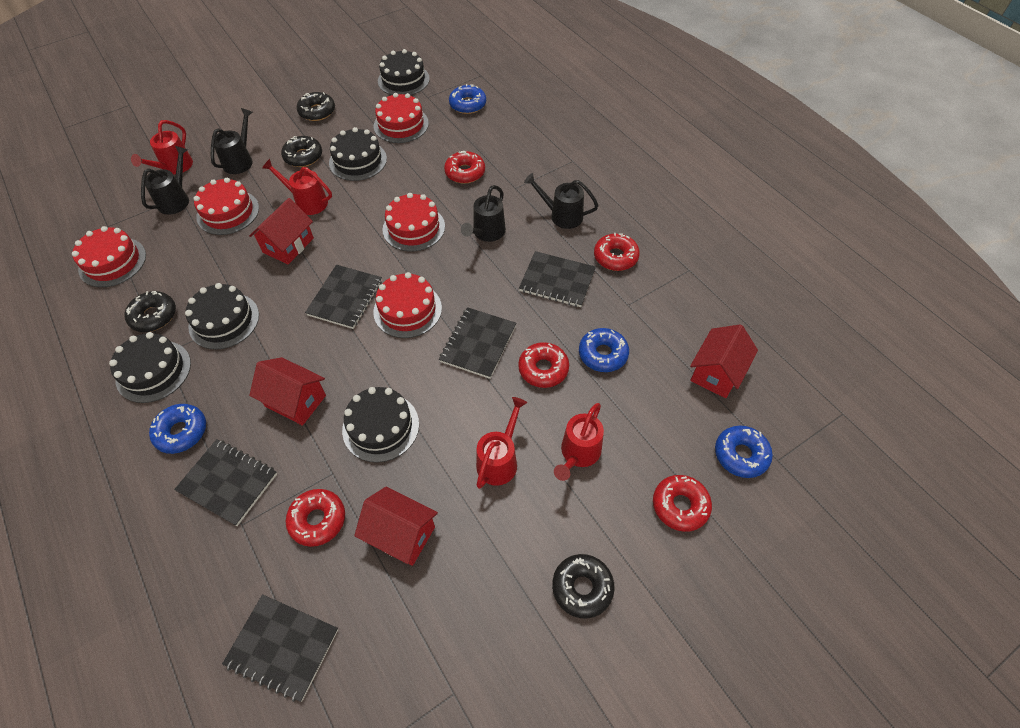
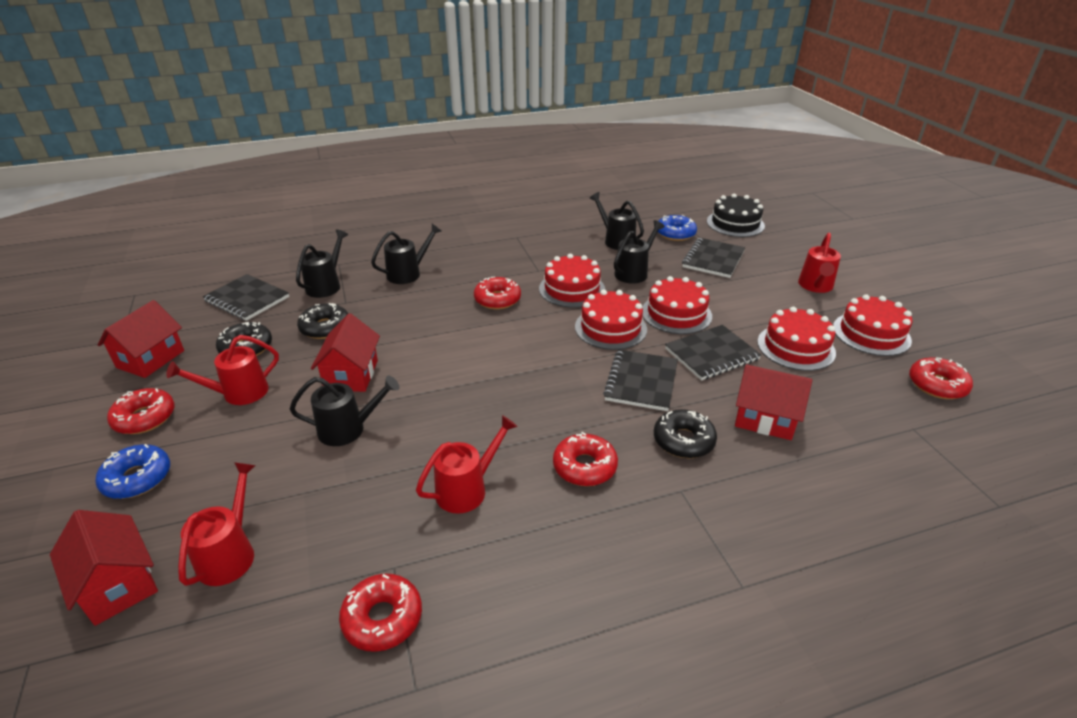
black cake: [109,332,191,403] [185,283,259,350] [329,127,387,181] [342,387,419,462] [378,49,430,95] = 5 -> [707,194,765,237] = 1
black donut: [125,291,176,332] [281,136,322,167] [296,92,335,121] [552,554,615,619] = 4 -> [216,322,272,356] [297,303,348,339] [654,409,717,458] = 3
black notebook: [174,439,277,526] [222,594,338,702] [305,265,382,329] [439,307,516,379] [519,251,596,307] = 5 -> [203,274,289,321] [603,349,678,411] [665,325,761,380] [682,238,745,278] = 4
black watering can: [141,146,189,215] [211,108,253,174] [461,185,506,242] [524,173,599,229] = 4 -> [289,375,400,446] [296,229,348,298] [371,224,441,284] [589,192,644,250] [614,220,665,284] = 5
blue donut: [149,404,206,454] [449,84,486,114] [579,328,629,372] [715,426,773,478] = 4 -> [95,444,170,499] [658,215,697,241] = 2

